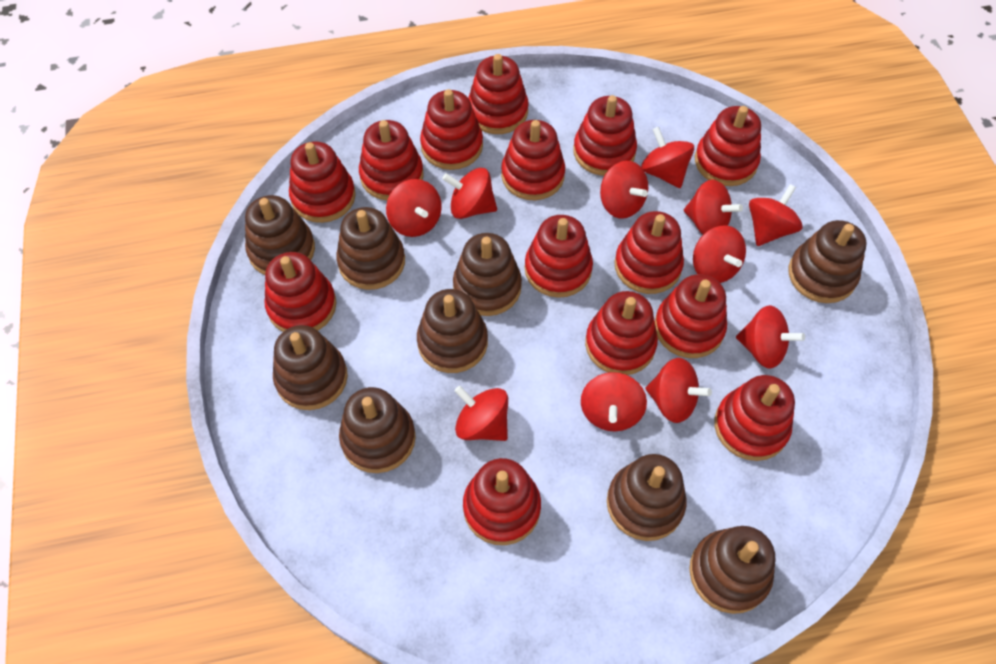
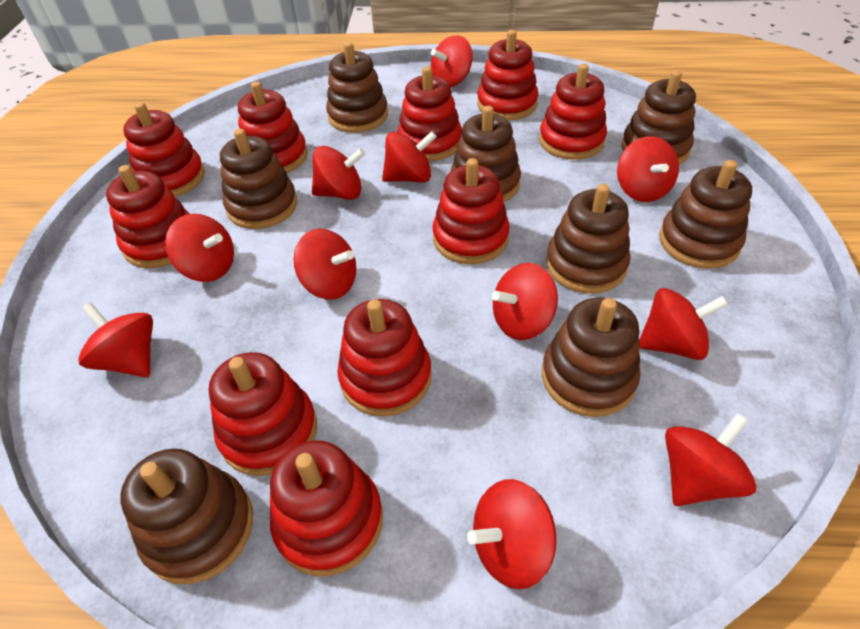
brown stacking toy: [245,195,315,275] [273,325,348,410] [336,207,405,290] [339,387,416,473] [417,289,488,373] [453,233,522,316] [607,454,687,541] [689,526,775,614] [789,220,867,303] = 9 -> [120,449,253,584] [220,129,297,229] [326,42,388,133] [450,106,521,203] [542,298,641,417] [546,184,630,294] [621,70,696,165] [659,160,752,269] = 8
red stacking toy: [264,252,336,332] [289,141,356,223] [359,120,423,200] [420,89,483,170] [463,458,541,545] [468,54,529,134] [501,120,565,200] [525,215,593,298] [573,95,637,176] [585,291,658,375] [614,211,684,294] [655,274,727,358] [695,106,761,186] [714,375,795,461] = 14 -> [106,165,190,268] [123,102,205,197] [209,352,317,476] [238,81,308,173] [270,441,383,576] [337,299,432,417] [397,66,462,161] [433,158,510,264] [477,30,538,120] [539,64,607,160] = 10

